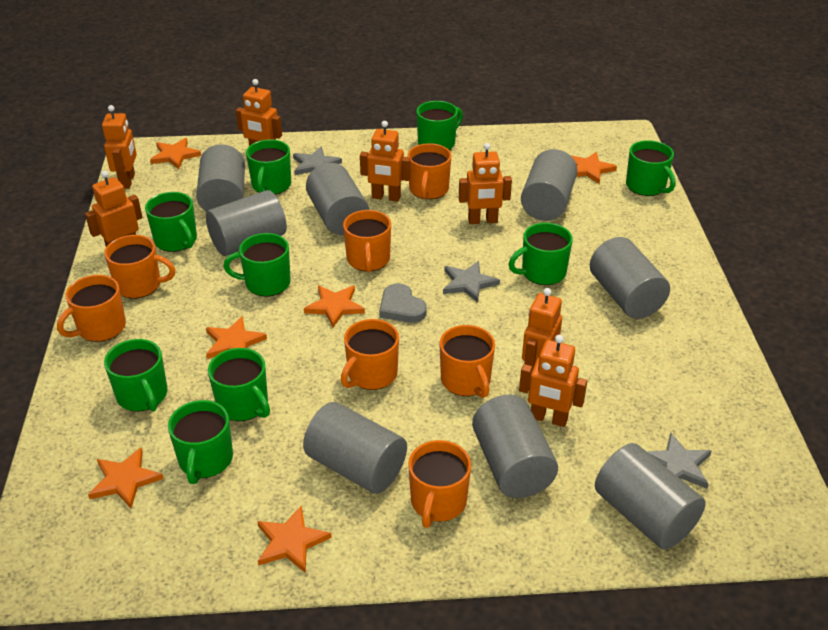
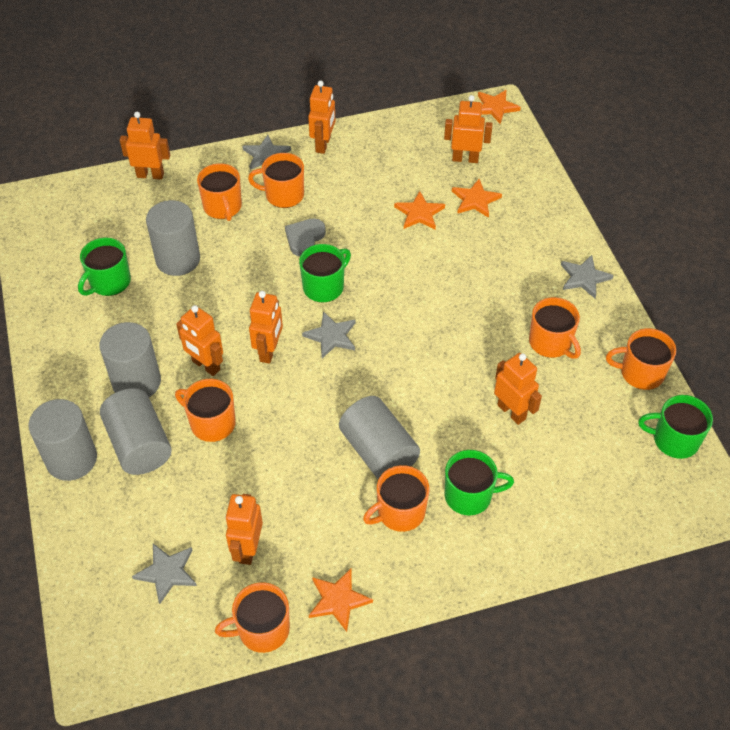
green mug: [104,339,167,412] [145,192,197,252] [168,400,233,484] [208,348,270,421] [223,233,291,297] [246,139,291,195] [417,101,463,150] [508,223,573,285] [626,140,676,196] = 9 -> [78,238,131,296] [299,244,351,303] [445,450,514,516] [638,395,713,459] = 4
grey cylinder: [196,144,245,212] [206,190,287,256] [303,402,407,494] [306,163,369,235] [472,395,558,498] [521,149,577,221] [590,237,670,319] [595,443,706,549] = 8 -> [28,399,97,481] [99,322,161,397] [100,388,172,475] [146,200,200,276] [339,396,420,480] = 5
grey star: [293,147,342,175] [443,261,500,303] [647,432,711,489] = 3 -> [132,543,197,604] [242,135,291,170] [302,311,356,358] [561,255,614,298] = 4
orange star: [88,448,164,508] [150,138,201,169] [206,316,267,359] [257,505,332,573] [304,286,365,328] [570,152,617,184] = 6 -> [309,569,373,632] [394,191,445,229] [452,179,502,218] [478,90,521,124] = 4

